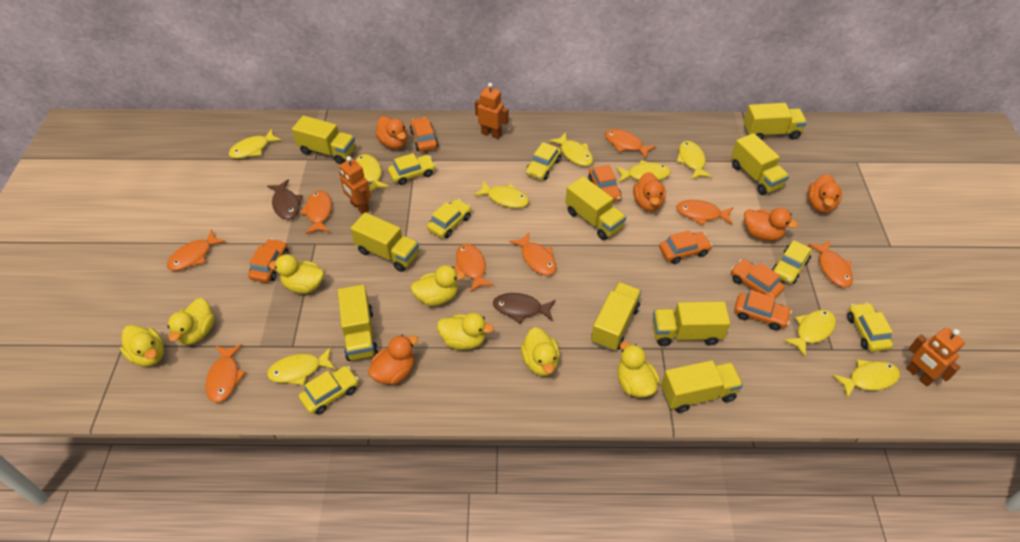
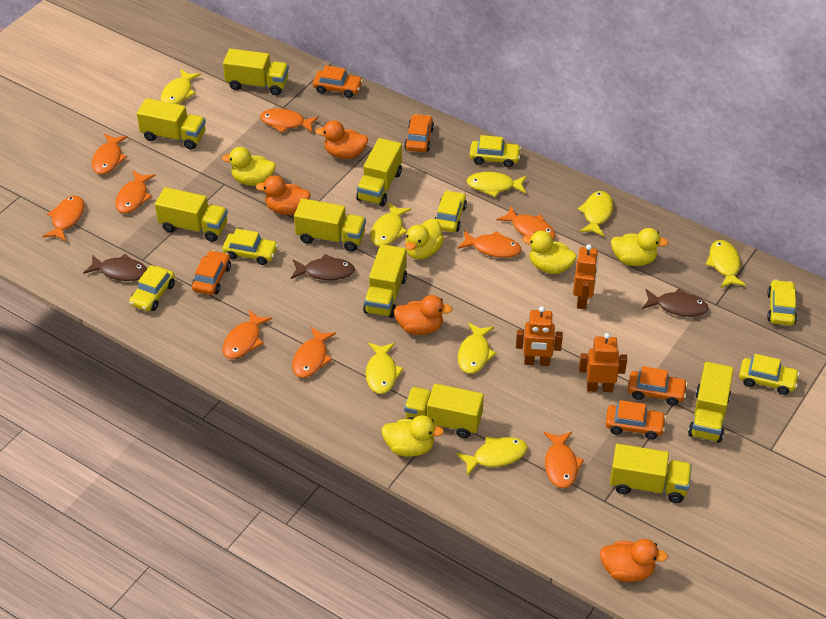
brown fish: [267,179,303,220] [493,293,556,324] = 2 -> [83,254,147,281] [291,254,355,280] [642,288,709,317] = 3
orange car: [248,239,289,283] [410,117,438,151] [588,165,622,202] [659,230,712,264] [731,259,785,299] [734,290,792,330] = 6 -> [192,250,231,295] [313,65,363,98] [404,114,434,152] [606,400,666,440] [628,366,688,406] = 5
orange duck: [368,335,418,385] [375,116,408,149] [633,172,666,211] [744,208,798,241] [808,174,842,213] = 5 -> [256,175,310,215] [315,120,368,159] [394,295,453,335] [600,539,668,582] = 4
orange fish: [167,229,226,271] [205,344,246,403] [300,190,332,234] [454,244,494,292] [510,232,557,276] [605,129,656,159] [676,200,733,225] [808,241,853,287] = 8 -> [42,196,85,241] [92,134,127,175] [115,171,156,213] [223,310,272,359] [260,109,319,133] [292,327,336,378] [458,230,521,258] [496,206,555,239] [544,432,584,488] = 9
yellow duck: [120,325,164,367] [167,298,215,345] [269,254,324,294] [410,265,466,306] [437,313,494,350] [521,327,560,376] [617,341,660,397] = 7 -> [222,147,276,186] [382,415,444,457] [405,219,444,260] [522,231,576,274] [611,228,668,266] = 5
yellow fish: [228,129,282,159] [267,347,336,386] [356,154,389,192] [474,181,529,208] [549,132,593,166] [616,160,671,182] [677,141,713,180] [783,310,836,357] [832,359,900,398] = 9 -> [161,69,201,104] [366,343,404,394] [370,202,411,247] [457,437,528,476] [458,322,497,374] [467,172,527,197] [577,191,613,236] [706,240,746,288] = 8

